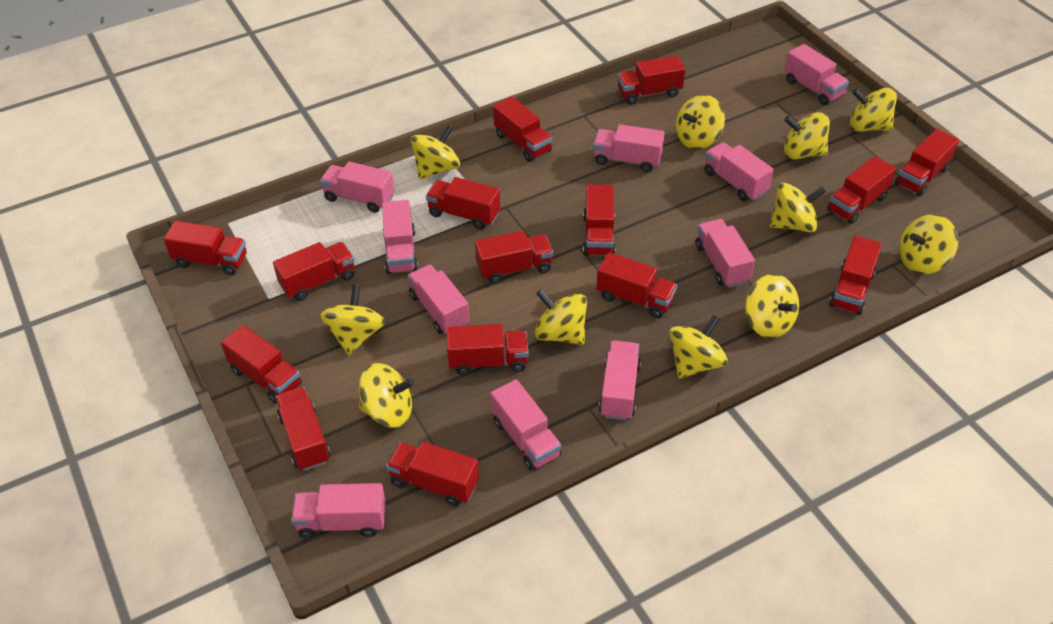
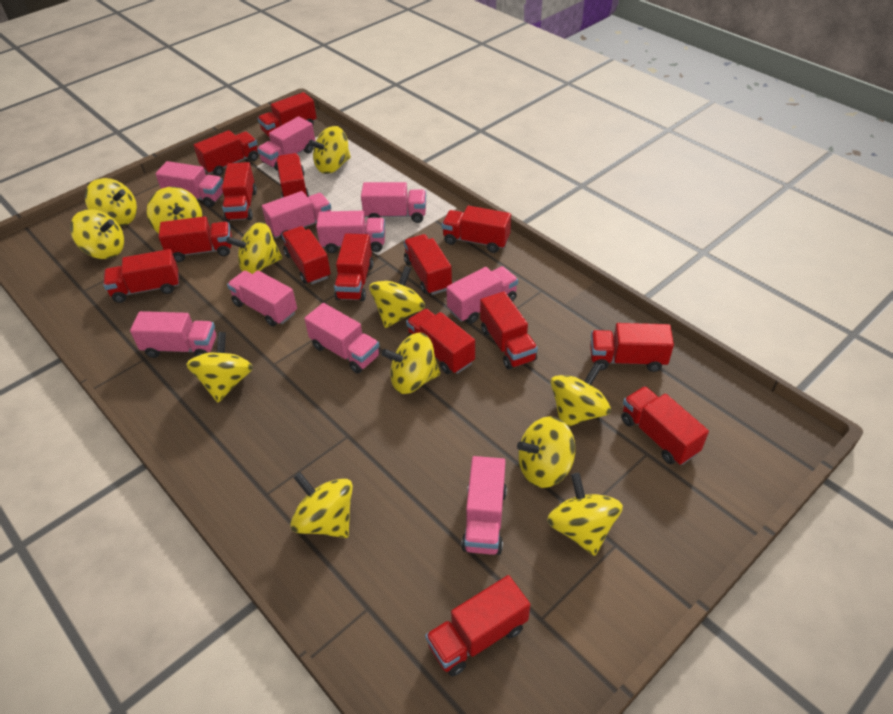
yellow spinning top: [320,284,385,355] [359,363,415,427] [411,125,460,179] [535,289,587,345] [669,315,728,379] [676,95,725,149] [745,274,799,338] [769,183,826,232] [784,112,830,160] [850,88,897,132] [899,214,958,274] = 11 -> [70,209,124,259] [85,178,137,227] [147,187,202,234] [186,332,253,402] [226,222,282,274] [290,472,353,538] [309,126,351,174] [369,266,425,328] [381,333,440,394] [517,416,575,488] [547,473,623,556] [551,363,611,427] = 12

